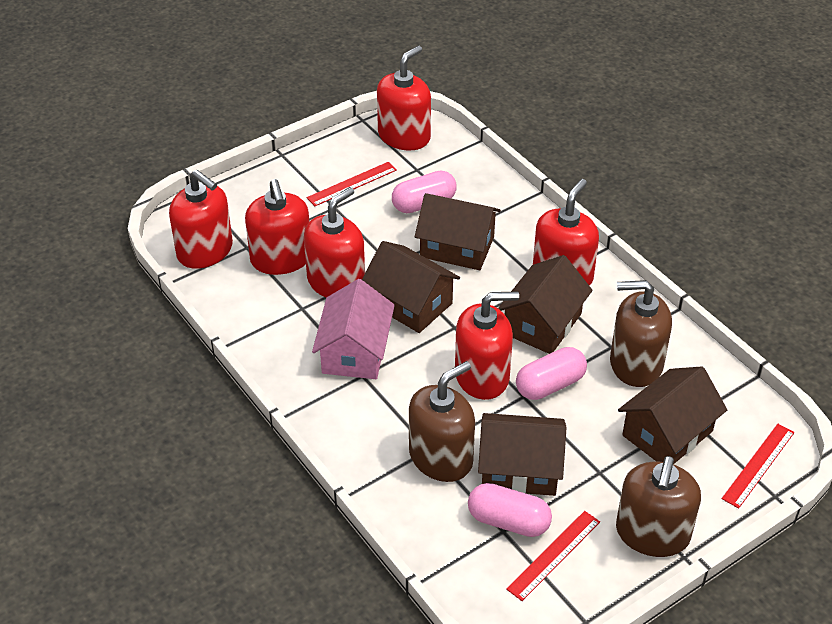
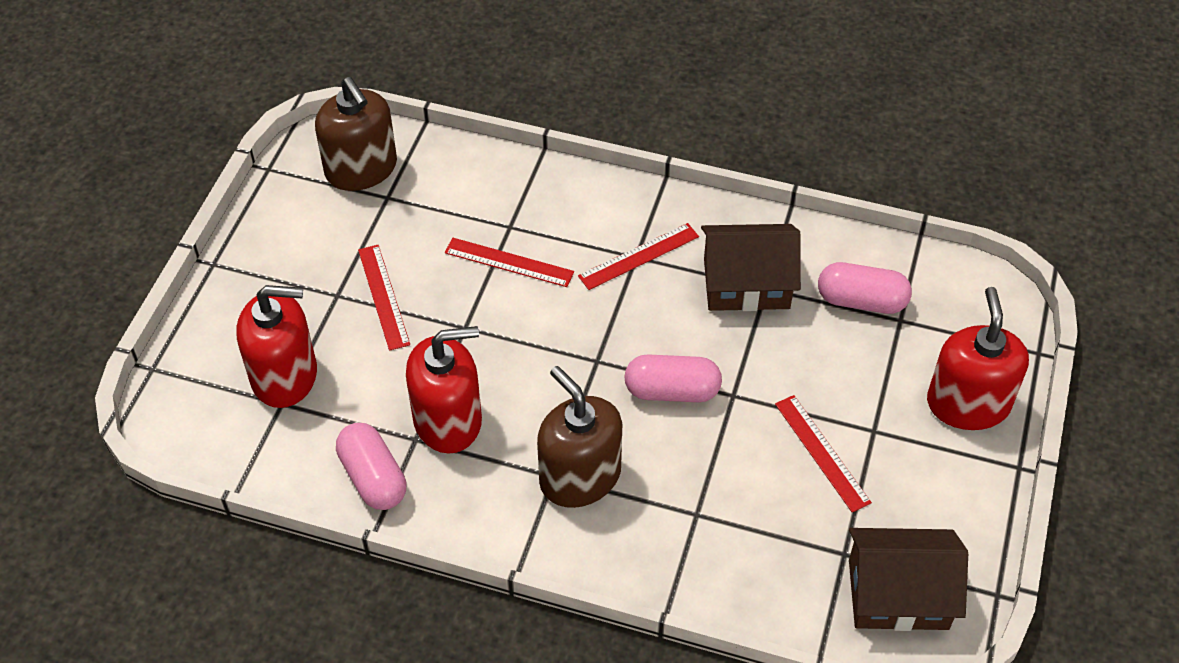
brown house: [362,241,460,333] [415,193,501,270] [478,413,566,496] [498,255,593,354] [618,366,727,464] = 5 -> [701,224,801,311] [849,528,968,631] = 2
brown soap dispenser: [409,361,475,482] [610,280,672,387] [616,456,701,557] = 3 -> [315,77,397,191] [537,366,622,508] = 2
pink house: [312,279,395,379] = 1 -> none = 0
red ruler: [307,162,397,206] [506,511,600,601] [722,424,794,509] = 3 -> [358,245,410,351] [445,238,574,287] [578,223,699,290] [775,395,872,513] = 4
red soap dispenser: [169,170,233,269] [245,179,309,275] [304,187,365,298] [377,46,431,150] [455,291,519,400] [533,179,599,286] = 6 -> [236,285,317,408] [406,326,482,453] [927,287,1029,430] = 3

